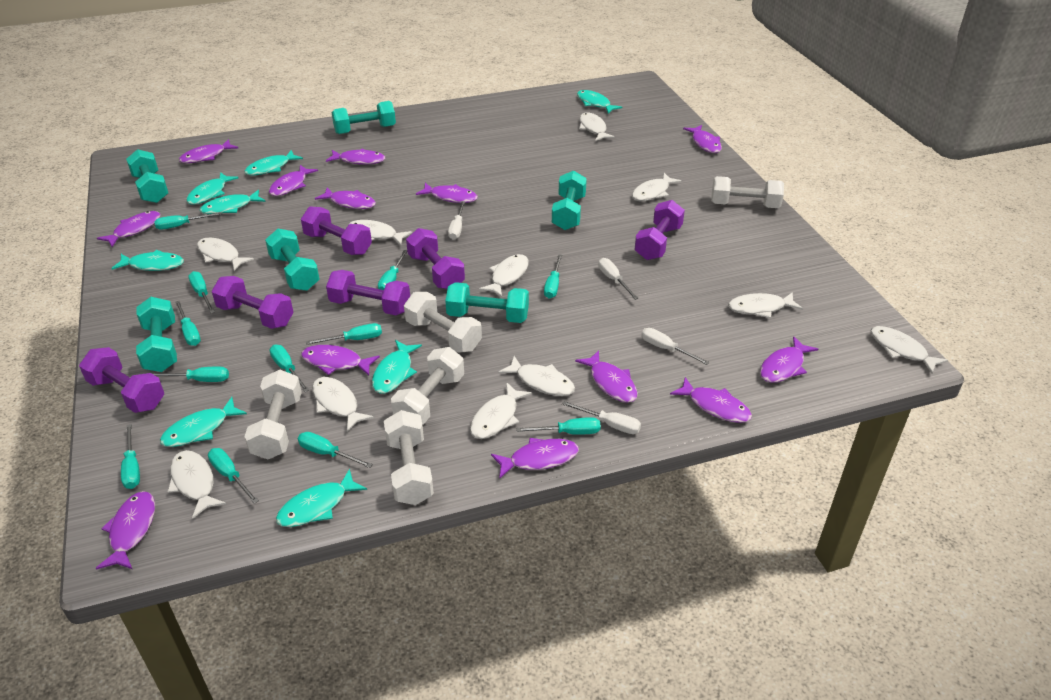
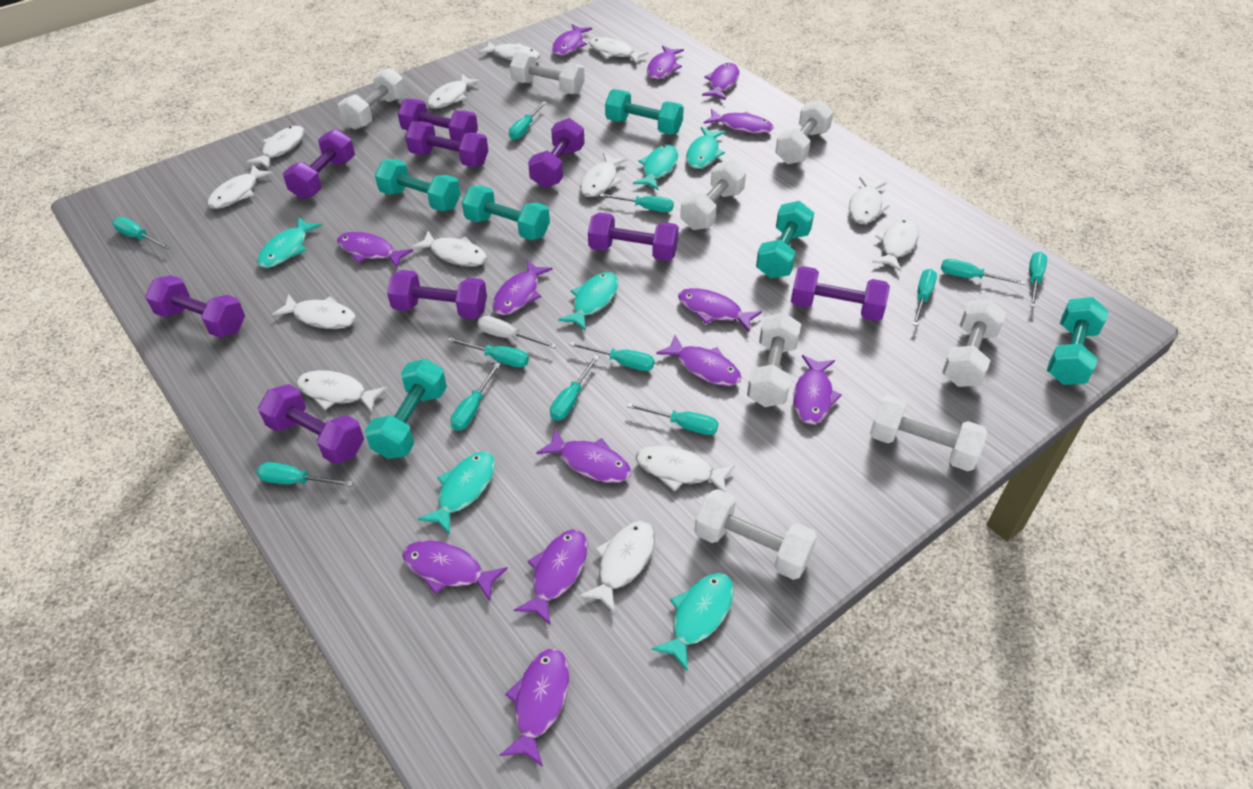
purple dumbbell: [79,347,164,413] [212,276,293,329] [301,206,372,255] [326,270,410,315] [406,228,465,289] [635,200,685,260] = 6 -> [145,275,245,338] [258,384,364,464] [283,129,355,199] [387,270,487,319] [398,99,478,142] [405,121,488,167] [528,118,585,188] [588,212,679,261] [791,266,890,321] = 9
turquoise fish: [111,250,184,271] [160,397,247,447] [186,172,238,205] [200,190,266,214] [244,150,303,175] [276,469,367,527] [372,340,422,394] [577,90,622,114] = 8 -> [257,217,323,268] [418,452,495,535] [558,272,618,331] [633,145,678,190] [651,573,734,671] [686,127,726,169] = 6
white dumbbell: [245,370,302,459] [384,410,434,505] [391,347,464,425] [404,292,482,353] [711,176,784,208] = 5 -> [338,68,406,130] [510,52,585,94] [681,160,746,230] [694,489,817,580] [747,312,801,407] [775,100,833,164] [870,395,987,471] [942,299,1006,387] = 8
white fish: [167,450,226,519] [197,237,254,271] [312,377,374,432] [348,220,412,245] [470,382,532,439] [479,254,529,297] [498,356,575,396] [579,113,615,141] [632,173,682,201] [728,292,803,318] [871,326,948,374] = 11 -> [207,165,274,209] [247,126,304,169] [272,294,357,329] [296,370,388,412] [411,231,487,266] [427,74,481,109] [478,41,540,60] [579,521,655,614] [580,153,627,197] [589,37,649,64] [636,445,735,492] [849,177,889,224] [872,219,919,271] = 13
white screwdriver: [448,201,465,240] [562,401,641,434] [598,258,639,300] [641,328,710,365] = 4 -> [477,316,557,348] = 1

